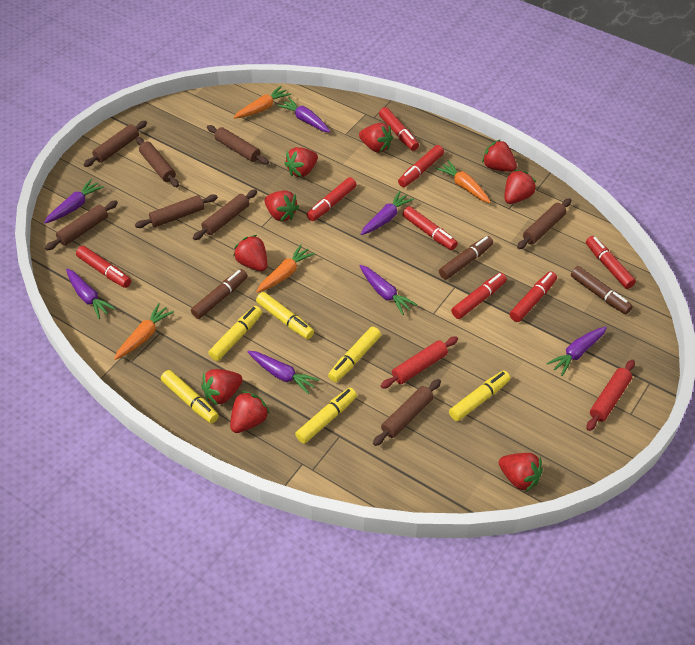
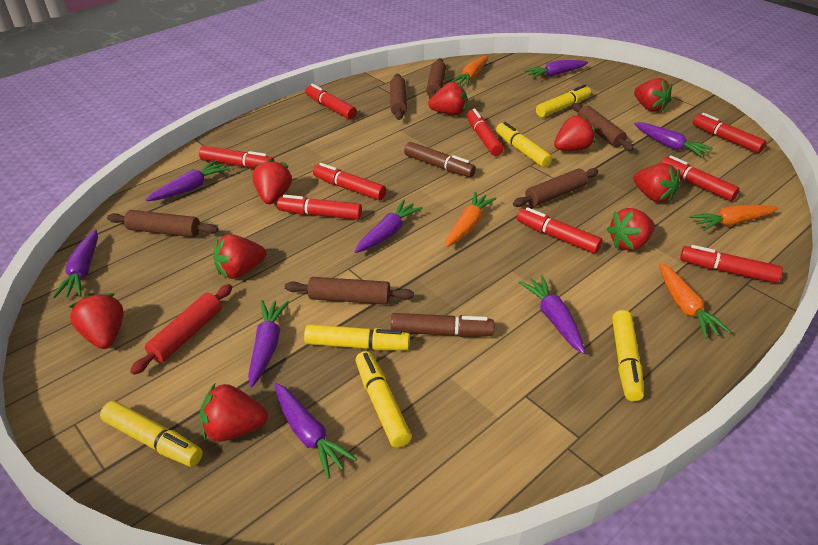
brown marker: [191,269,248,319] [439,236,493,280] [571,266,633,314] = 3 -> [391,313,494,337] [404,142,476,177] = 2
brown rolling pin: [45,200,118,250] [84,121,147,167] [135,194,218,228] [136,137,179,187] [193,189,257,240] [207,125,269,165] [373,379,441,446] [517,198,571,249] = 8 -> [107,210,218,237] [285,277,414,304] [390,74,407,120] [426,58,446,99] [513,168,598,207] [572,103,634,151] = 6
purple carrot: [44,179,104,223] [66,269,116,319] [248,351,320,395] [277,97,330,133] [359,265,417,315] [360,191,414,235] [546,326,607,376] = 7 -> [53,229,98,298] [146,160,229,201] [248,300,289,387] [274,383,357,479] [354,200,423,253] [519,275,585,354] [524,60,588,78] [634,123,713,158] = 8
red marker: [76,246,131,288] [307,177,357,221] [379,107,419,151] [398,145,444,187] [402,206,458,250] [451,273,507,319] [509,271,557,322] [586,236,636,289] = 8 -> [199,146,275,169] [277,195,362,220] [306,84,357,120] [313,163,386,200] [467,109,504,156] [517,207,603,254] [660,155,740,201] [680,245,783,283] [693,113,766,153] = 9
red rolling pin: [381,336,458,389] [587,360,635,431] = 2 -> [130,284,232,375] = 1

